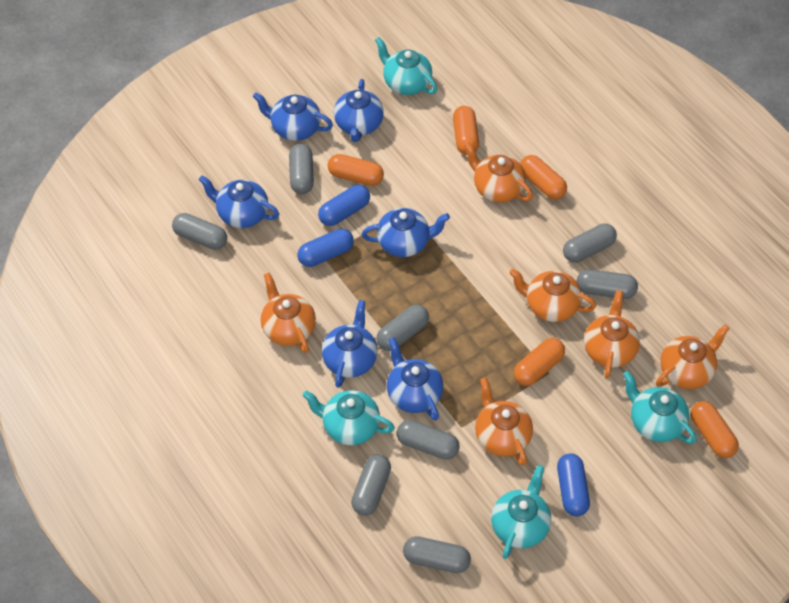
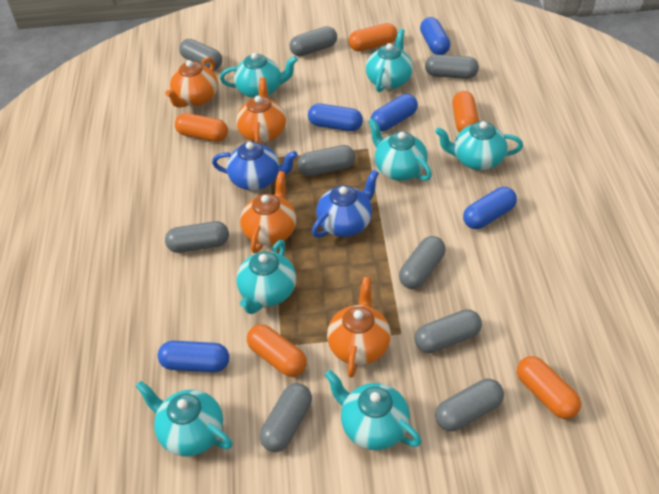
blue capsule: [297,229,354,267] [318,185,370,226] [557,454,590,516] = 3 -> [158,341,229,372] [308,104,363,131] [370,94,418,132] [420,17,450,55] [463,187,517,229] = 5
blue teapot: [198,175,279,228] [253,92,333,141] [322,300,378,388] [334,79,384,142] [362,208,450,257] [387,337,443,420] = 6 -> [212,142,298,190] [312,170,379,238] = 2
grey capsule: [172,213,227,250] [289,144,314,194] [351,454,391,516] [376,305,429,351] [397,420,460,460] [403,536,471,573] [563,223,617,263] [577,269,638,299] = 8 -> [165,221,229,253] [179,39,222,70] [260,383,312,452] [289,26,337,56] [297,145,355,176] [399,236,446,289] [415,309,482,353] [425,55,479,79] [435,379,504,431] = 9
orange teapot: [261,273,316,353] [464,142,533,202] [475,377,533,466] [509,269,596,322] [584,290,640,378] [656,324,730,389] = 6 -> [165,57,218,108] [236,77,286,144] [240,171,296,253] [327,277,391,378] = 4
turquoise teapot: [302,390,395,445] [375,37,437,95] [491,465,551,559] [623,371,697,444] = 4 -> [135,381,233,457] [220,53,298,98] [236,240,296,314] [325,370,422,450] [366,29,413,92] [368,118,432,181] [435,121,523,170] = 7

